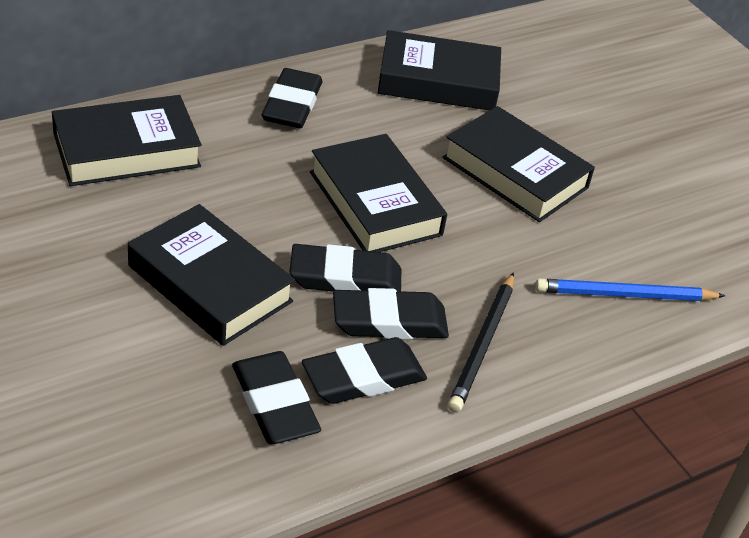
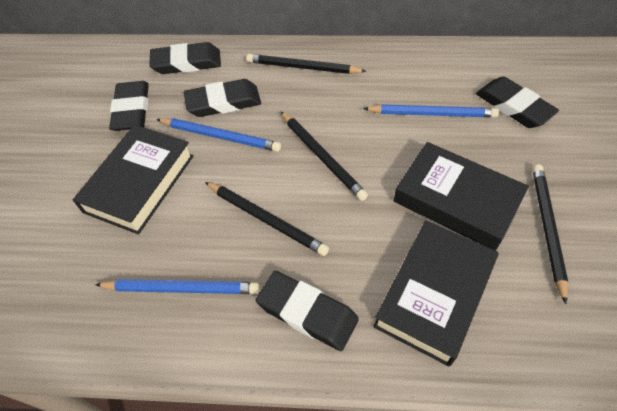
black book: [52,95,202,186] [128,204,295,346] [310,134,447,252] [378,30,501,111] [443,106,595,222] = 5 -> [73,125,194,234] [373,221,499,366] [394,142,529,251] = 3
black pencil: [448,272,514,413] = 1 -> [205,182,329,256] [246,54,367,74] [281,112,368,201] [532,164,568,304] = 4
blue pencil: [535,279,725,301] = 1 -> [95,279,259,294] [156,118,281,152] [363,104,499,117] = 3

